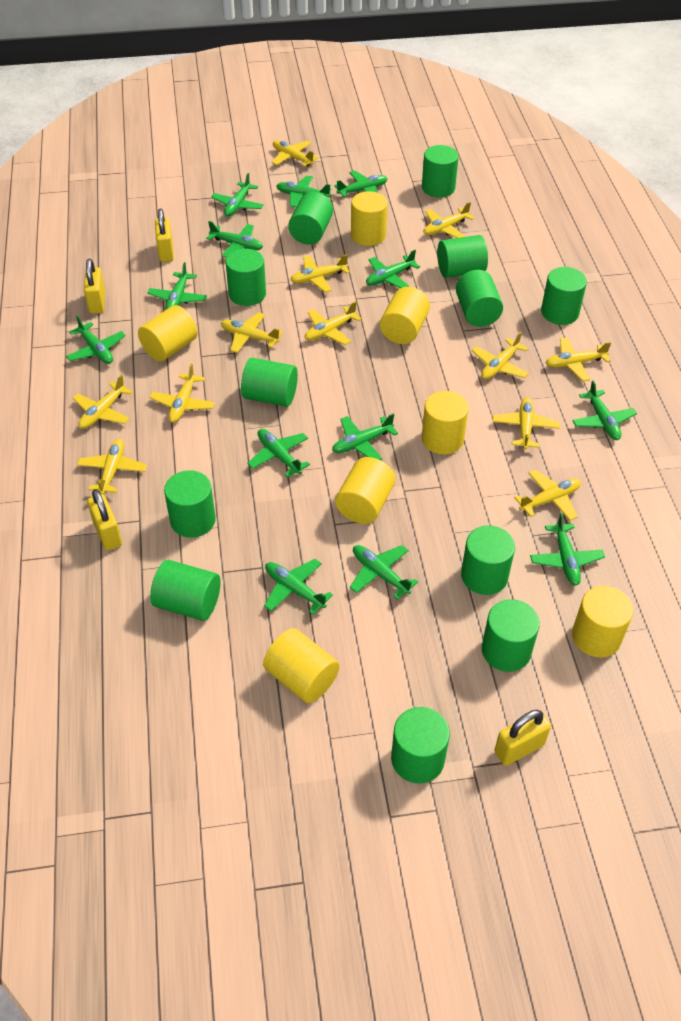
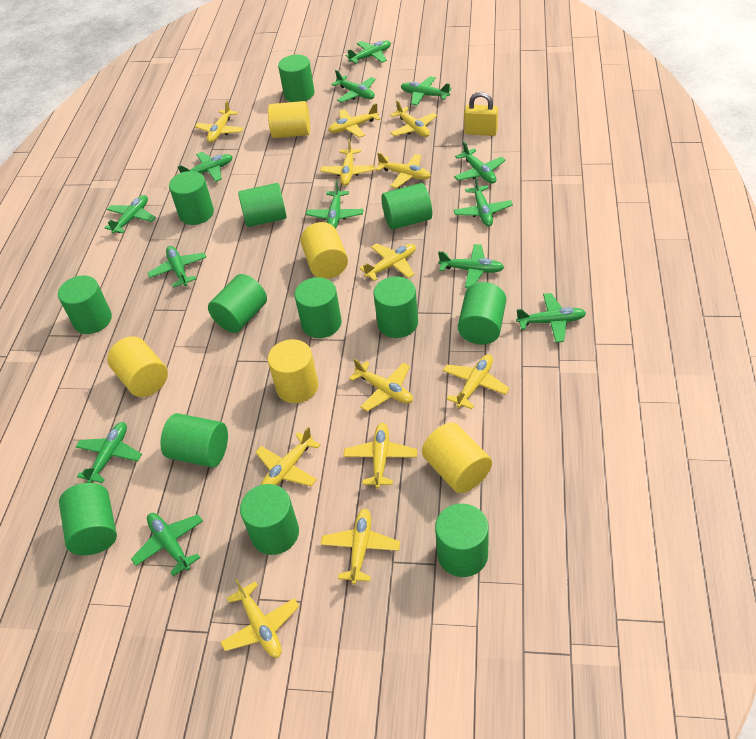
green cylinder: [150,560,220,621] [164,470,216,538] [226,249,266,306] [241,358,298,407] [288,192,333,245] [391,707,450,784] [422,145,459,197] [437,235,488,278] [456,270,503,327] [461,526,515,595] [482,599,540,672] [541,267,587,325] = 12 -> [58,275,112,334] [59,483,117,555] [160,413,228,468] [169,171,214,225] [208,274,267,333] [238,183,287,227] [240,484,299,555] [278,54,315,102] [295,277,341,338] [373,276,418,338] [381,183,432,230] [435,504,489,577] [458,282,506,344] = 13
yellow cylinder: [138,305,198,362] [263,628,340,703] [335,457,395,524] [351,191,388,246] [380,287,430,344] [422,391,469,454] [572,586,633,658] = 7 -> [107,336,168,397] [268,101,310,138] [268,339,318,403] [300,222,348,279] [422,422,492,493] = 5
yellow padlock: [84,259,105,314] [87,489,122,551] [155,209,174,262] [494,710,551,766] = 4 -> [464,92,498,136] = 1

